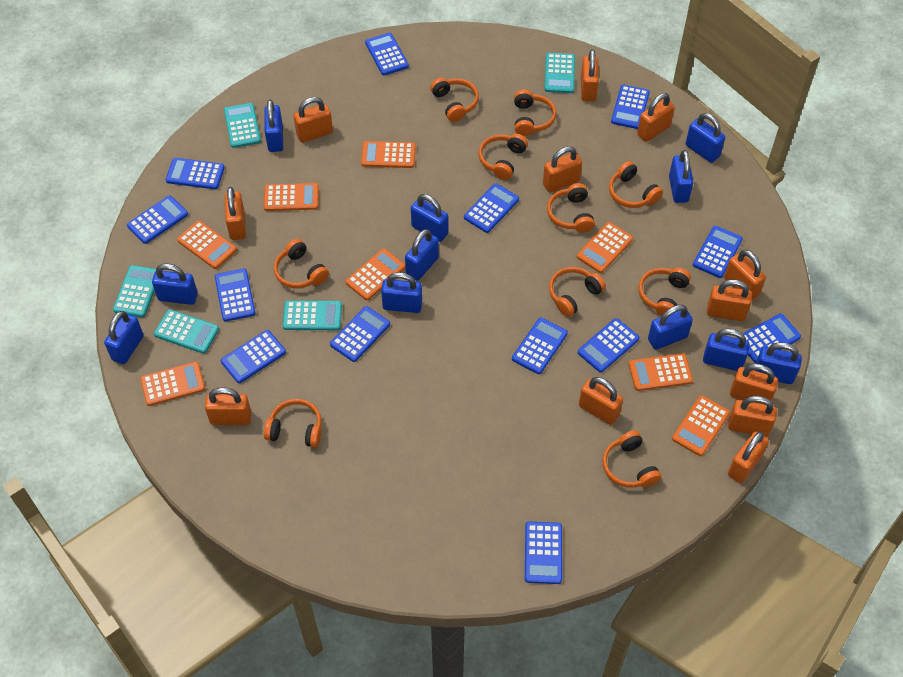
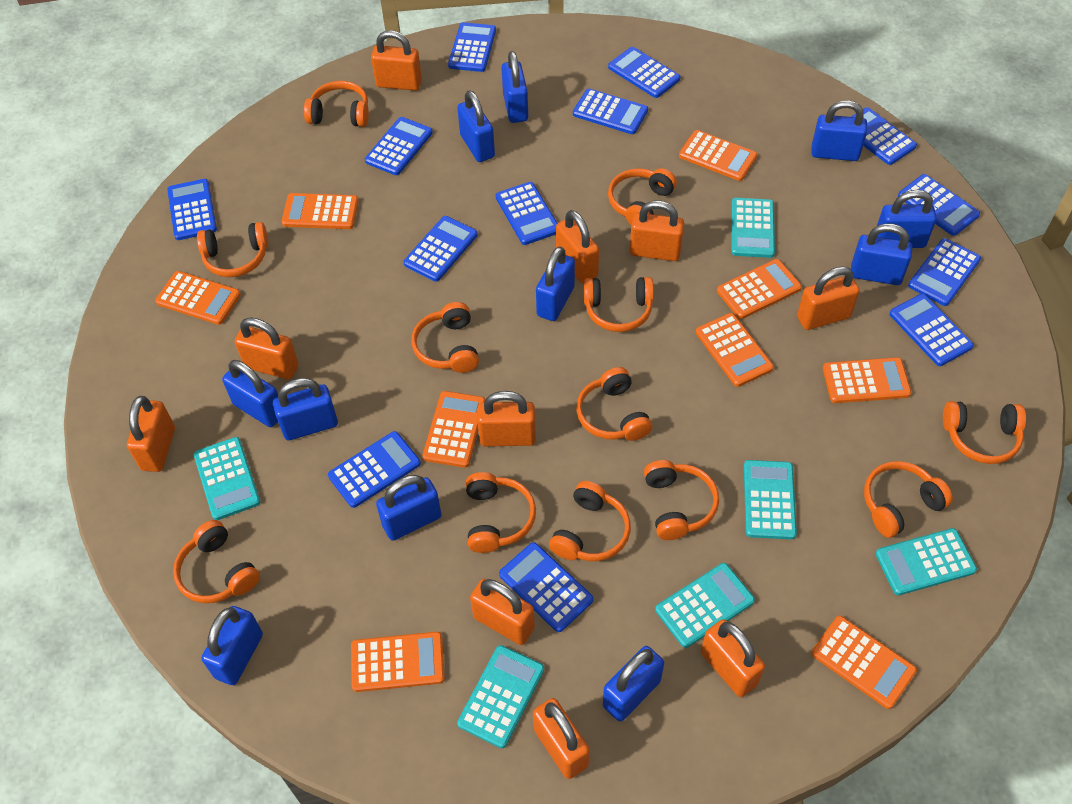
orange calculator: [140,362,205,406] [177,221,237,269] [264,183,319,211] [345,249,406,300] [361,141,416,168] [577,222,633,273] [628,353,693,391] [672,395,730,456] = 8 -> [155,271,241,325] [282,193,359,229] [351,632,445,692] [423,391,485,468] [679,130,758,181] [696,313,774,387] [717,259,802,319] [811,616,917,709] [823,357,911,403] = 9
orange headphones: [264,399,322,448] [274,239,329,288] [430,78,479,122] [479,134,528,180] [514,90,556,136] [547,183,595,233] [549,267,606,317] [603,430,661,488] [609,161,663,208] [638,268,691,316] = 10 -> [173,520,260,603] [197,222,268,277] [304,81,369,127] [411,302,479,373] [466,472,536,553] [549,481,631,561] [576,367,652,441] [584,277,654,332] [608,168,677,225] [644,460,719,540] [864,461,953,538] [943,401,1026,464] = 12
orange padlock: [205,387,252,425] [225,187,246,240] [294,97,333,143] [543,146,582,193] [579,377,623,425] [581,49,599,101] [637,93,675,142] [707,279,752,321] [724,250,766,300] [728,396,777,437] [728,432,769,483] [730,364,778,404] = 12 -> [127,396,175,472] [235,317,299,379] [371,30,422,91] [470,579,535,645] [477,391,536,446] [533,698,590,779] [556,210,599,283] [630,200,684,261] [701,619,765,697] [797,266,860,330] = 10
turquoise calculator: [113,265,156,317] [154,309,219,354] [224,103,261,148] [283,300,342,330] [544,53,575,93] = 5 -> [194,437,260,520] [457,645,544,748] [655,563,755,648] [731,198,775,258] [744,460,797,539] [876,528,977,595] = 6

